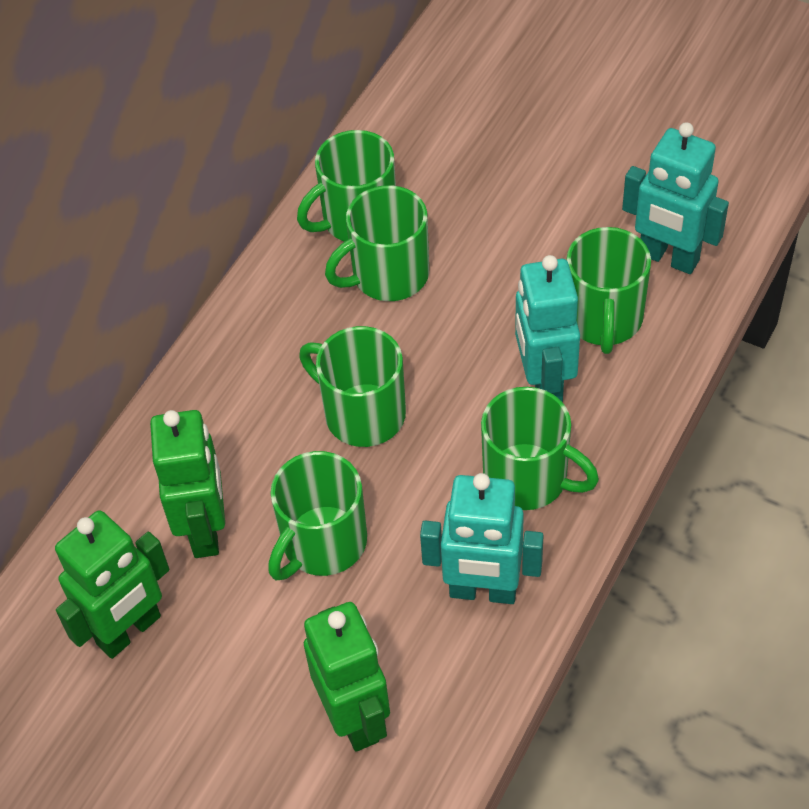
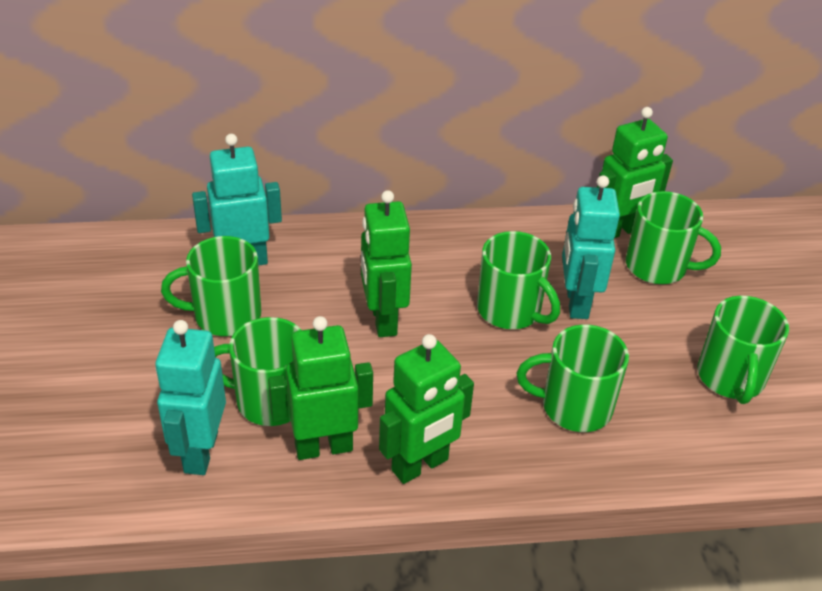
green robot: [55,510,169,659] [150,410,225,558] [304,602,390,752] = 3 -> [268,316,373,460] [361,190,412,337] [379,334,474,484] [597,107,673,238] = 4

